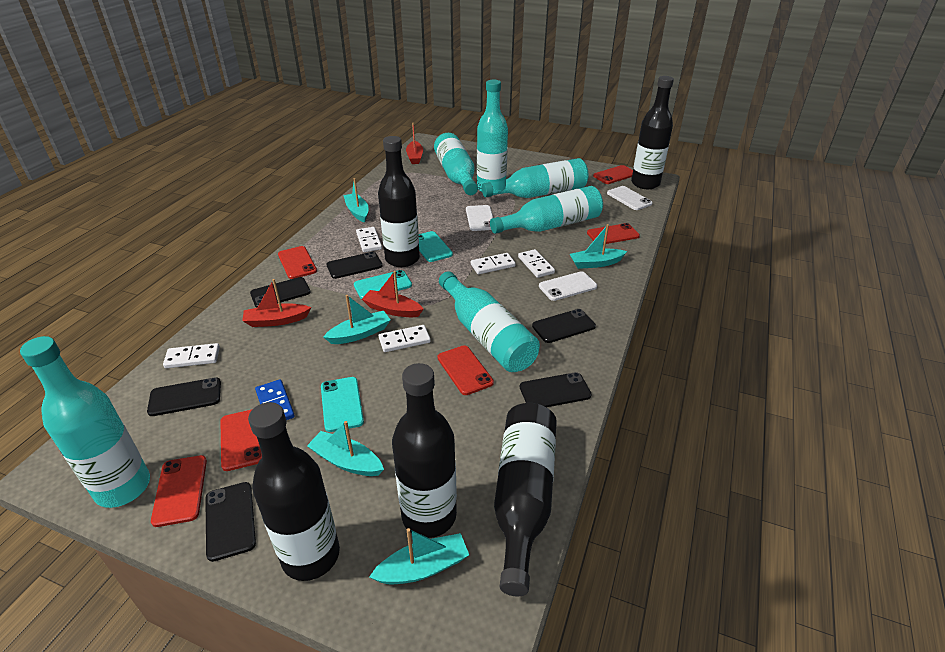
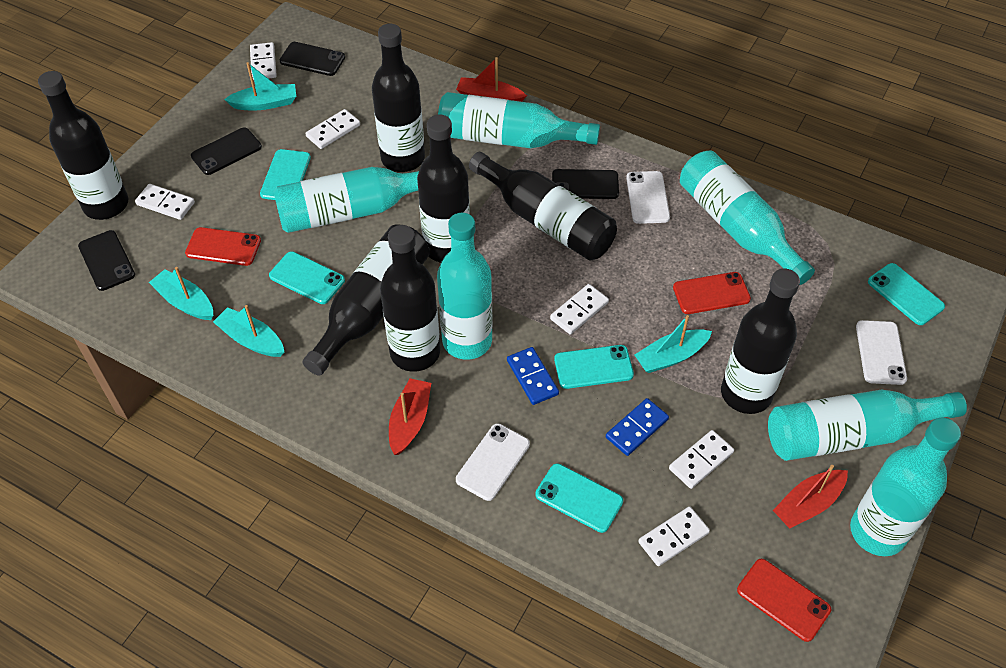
black bottle: [248,402,340,581] [378,136,420,267] [392,363,457,538] [494,403,557,596] [631,76,674,189] = 5 -> [38,71,128,220] [303,224,430,376] [372,24,425,172] [380,225,440,372] [417,115,470,263] [469,152,617,261] [721,269,800,414] = 7
black phone: [147,377,221,416] [205,482,256,562] [250,277,311,308] [327,252,382,279] [520,372,592,407] [532,309,596,343] = 6 -> [78,230,135,291] [191,128,262,175] [280,42,345,76] [552,169,619,199] = 4
blue domino: [255,379,295,420] = 1 -> [507,347,559,405] [606,398,669,456] = 2
red phone: [151,455,207,527] [221,410,262,471] [278,246,317,279] [437,345,494,395] [587,223,640,244] [593,165,633,184] = 6 -> [185,227,261,266] [673,272,751,314] [737,559,831,642] = 3
turquoise boat: [307,421,384,476] [323,295,390,344] [343,178,368,223] [369,528,469,584] [570,224,627,269] = 5 -> [149,267,213,320] [213,305,284,357] [224,62,296,110] [635,315,712,373] = 4
turquoise phone: [321,377,364,432] [354,270,412,299] [419,231,453,262] = 3 -> [260,149,311,200] [269,251,345,304] [535,463,623,533] [554,345,634,389] [868,263,945,325] = 5
white domino: [163,343,220,368] [356,227,382,252] [379,325,431,352] [471,253,516,274] [518,249,555,278] = 5 -> [135,184,195,220] [250,42,277,80] [306,109,360,149] [550,284,609,335] [638,506,710,566] [669,430,734,489] = 6

